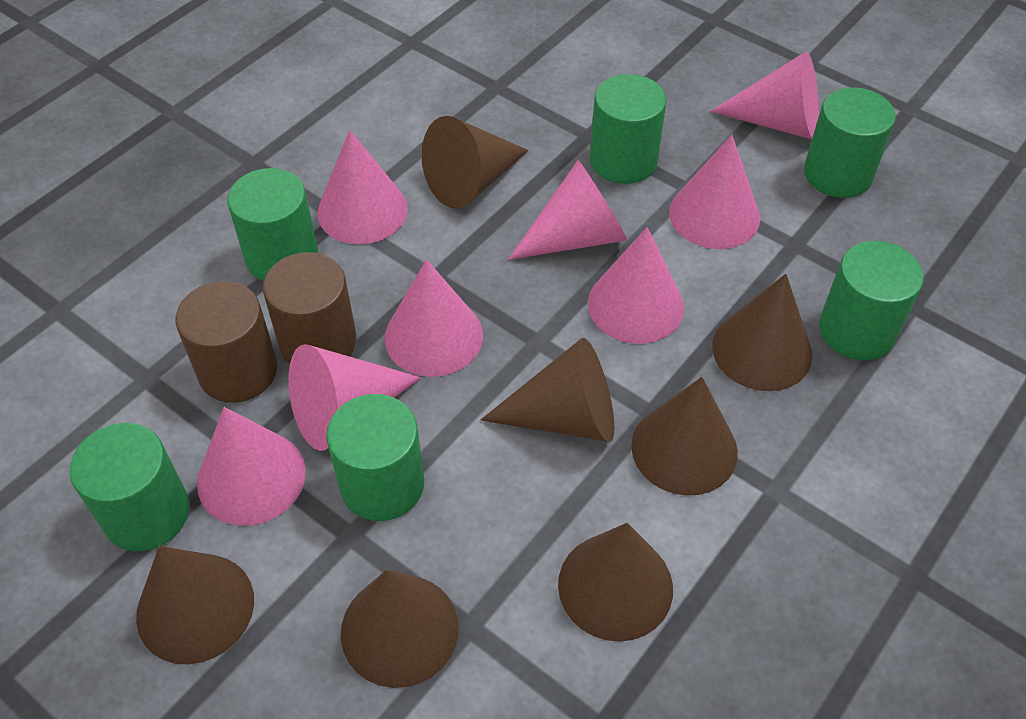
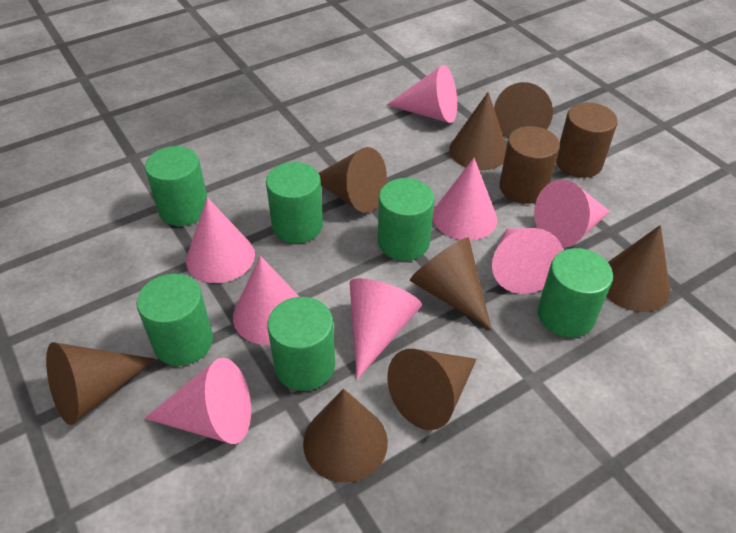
brown cone: [136,546,254,664] [341,570,459,688] [422,116,529,208] [481,338,614,442] [558,523,673,642] [631,377,738,496] [712,274,812,391] = 7 -> [46,342,155,425] [303,389,388,483] [319,147,387,213] [387,349,477,430] [410,237,492,330] [449,92,507,170] [494,82,553,137] [606,225,670,312] = 8

